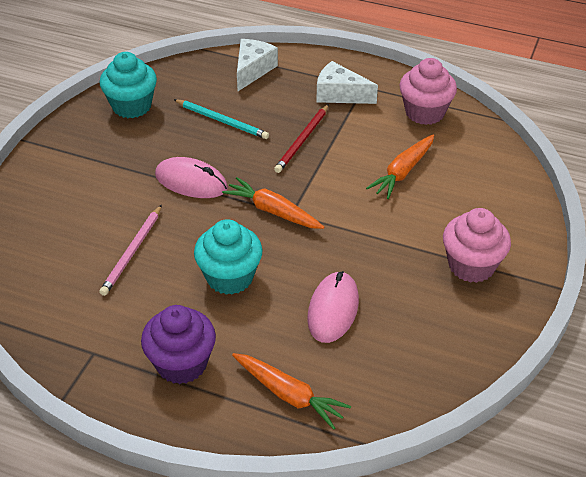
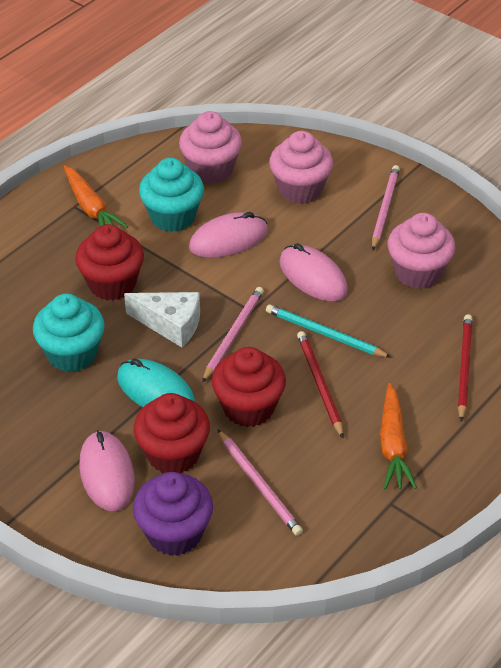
orange carrot: [222,177,324,229] [232,353,351,430] [366,134,434,199] = 3 -> [64,165,128,228] [380,383,417,489] = 2
pink cupcake: [399,58,457,125] [443,208,511,283] = 2 -> [179,111,242,184] [269,131,333,204] [387,213,455,289] = 3
pink mouse: [155,157,228,198] [307,271,359,343] = 2 -> [79,430,135,511] [189,212,268,258] [280,243,348,301] = 3
pink pencil: [99,205,162,296] = 1 -> [202,287,264,383] [218,430,303,536] [372,165,400,250] = 3
red cupcake: none = 0 -> [75,224,144,301] [134,393,210,474] [212,347,286,427] = 3
red pencil: [274,104,329,173] = 1 -> [297,331,343,438] [458,314,473,422] = 2
turquoise mouse: none = 0 -> [117,359,196,407] = 1
white cheese: [237,39,278,91] [316,61,378,104] = 2 -> [124,292,200,347] = 1

